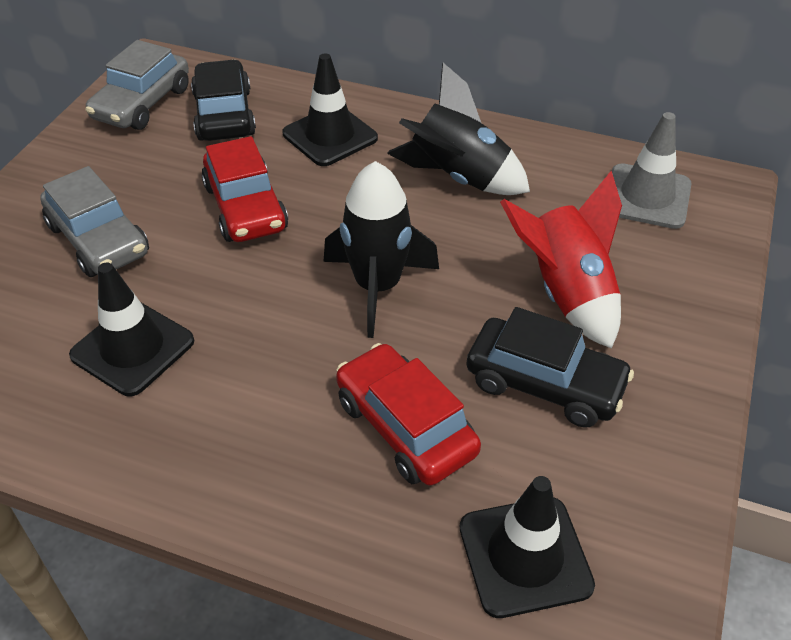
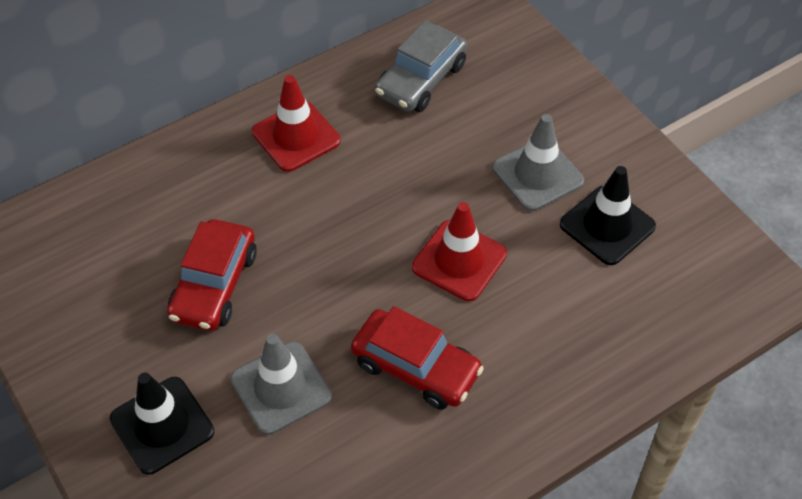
black car: [191,59,256,141] [466,307,634,427] = 2 -> none = 0
black rocket: [324,161,439,338] [387,63,530,195] = 2 -> none = 0
black traffic cone: [69,262,194,396] [283,53,378,166] [460,476,595,618] = 3 -> [110,373,214,475] [560,166,656,265] = 2
grey car: [40,166,149,277] [86,40,189,130] = 2 -> [375,20,467,112] = 1
grey traffic cone: [612,112,692,229] = 1 -> [231,334,332,435] [492,114,584,211] = 2
red rocket: [500,171,622,349] = 1 -> none = 0
red traffic cone: none = 0 -> [252,75,341,172] [412,202,507,301] = 2

